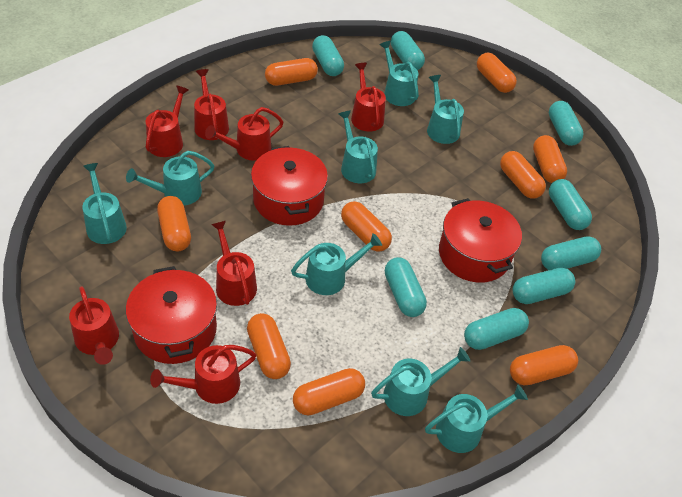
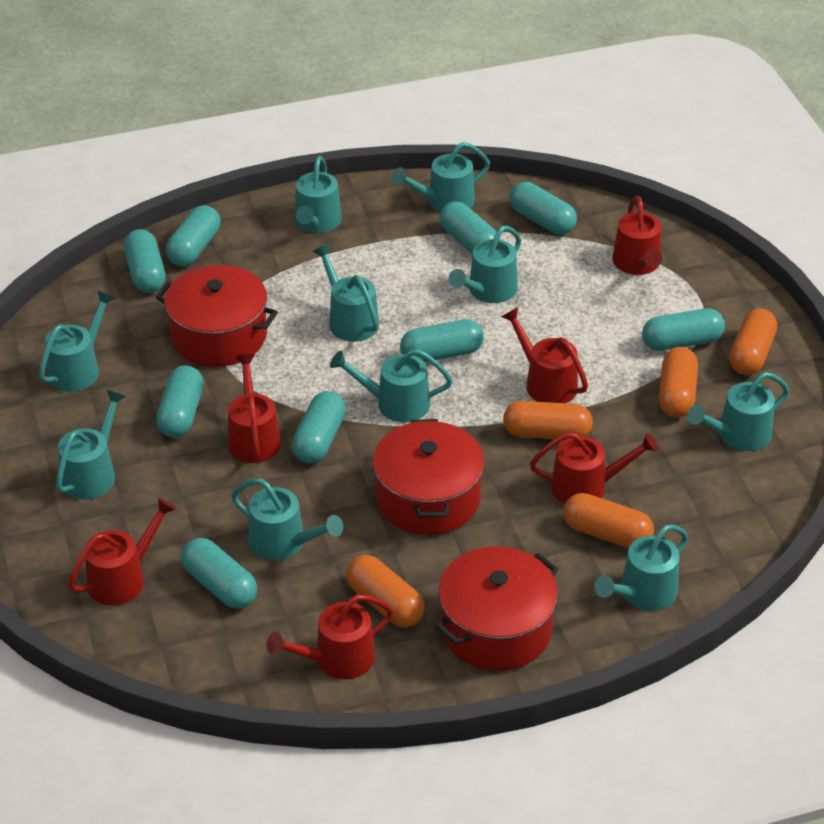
orange capsule: [157,196,191,252] [247,313,291,379] [265,58,318,86] [293,368,365,415] [341,201,392,252] [477,53,517,93] [500,151,546,199] [510,345,578,385] [533,135,567,183] = 9 -> [346,555,425,627] [503,401,593,439] [563,493,654,548] [659,347,698,417] [729,309,777,375] = 5
red watering can: [69,286,119,365] [146,85,189,157] [150,345,256,404] [194,69,229,140] [205,107,283,161] [211,221,257,306] [351,63,386,131] = 7 -> [68,497,176,605] [228,354,281,463] [266,595,394,679] [501,307,588,403] [530,432,658,504] [612,196,663,275] = 6
turquoise capsule: [312,35,344,76] [385,257,427,317] [391,31,425,70] [464,308,529,350] [513,268,575,304] [541,236,601,270] [549,101,584,146] [549,179,592,230] = 8 -> [124,229,166,293] [156,365,204,437] [166,205,220,266] [181,538,257,609] [292,391,346,463] [400,319,484,362] [440,202,500,255] [509,182,577,235] [642,308,725,351] = 9
turquoise watering can: [82,163,127,244] [126,151,214,206] [291,233,382,295] [339,110,378,183] [371,347,470,416] [379,41,419,106] [425,385,528,453] [427,75,464,144] = 8 -> [39,291,115,392] [56,390,126,500] [231,478,343,561] [295,156,342,233] [312,244,379,342] [330,349,453,422] [392,142,490,212] [449,226,521,303] [594,524,688,611] [687,372,789,451] = 10

